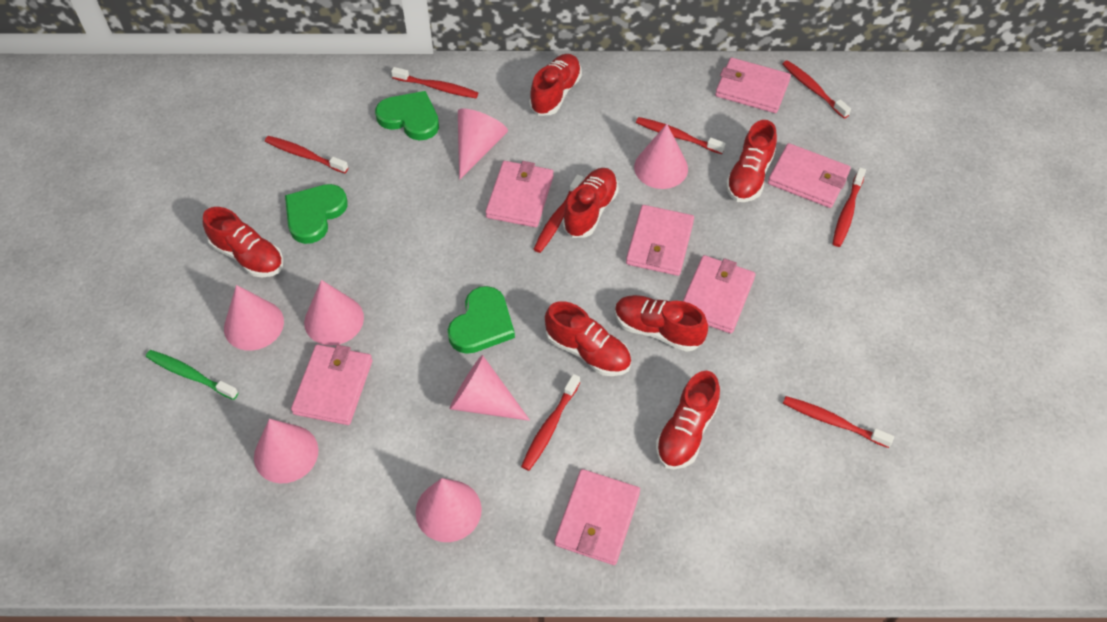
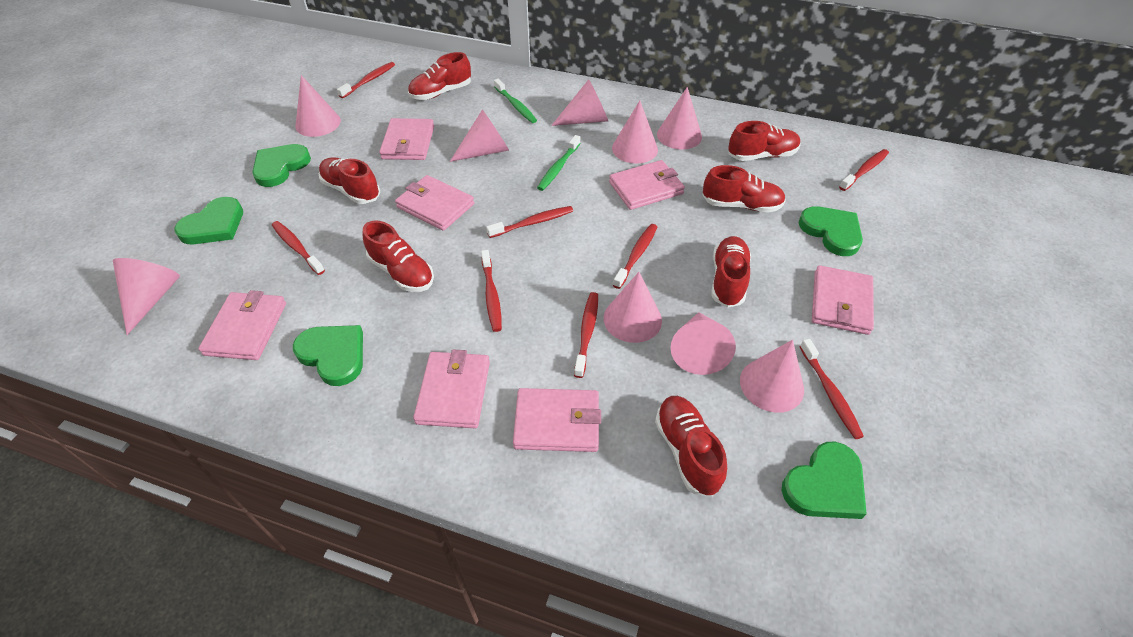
green heart: [285,184,348,244] [375,91,439,141] [448,286,515,354] = 3 -> [174,197,243,244] [252,144,311,187] [293,325,363,386] [781,442,867,519] [798,206,863,256] = 5
green toothbrush: [146,350,238,400] = 1 -> [494,79,537,123] [537,135,581,191] = 2
pink cone: [224,285,284,351] [254,419,318,483] [304,280,364,346] [415,478,482,542] [449,355,530,421] [458,108,508,180] [634,124,688,189] = 7 -> [113,258,180,335] [295,75,341,137] [450,109,509,162] [551,79,608,126] [604,272,662,343] [612,100,658,164] [657,87,702,149] [670,312,736,375] [740,340,804,413] = 9

